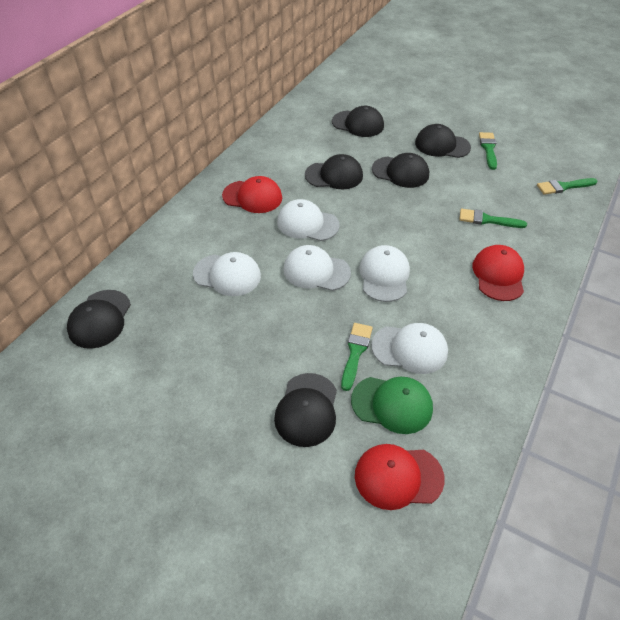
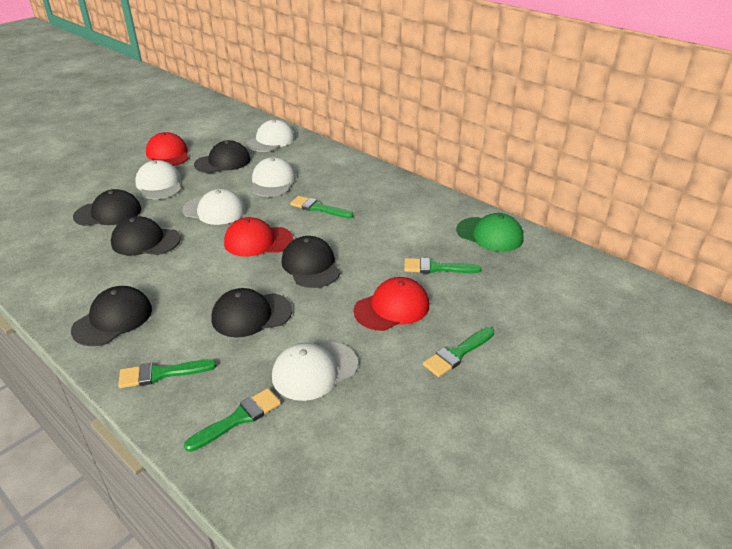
green brush: [341,323,373,391] [459,209,527,228] [479,132,497,170] [537,178,597,195] = 4 -> [118,359,217,388] [184,388,281,452] [290,196,354,218] [404,258,481,274] [423,327,494,377] = 5

